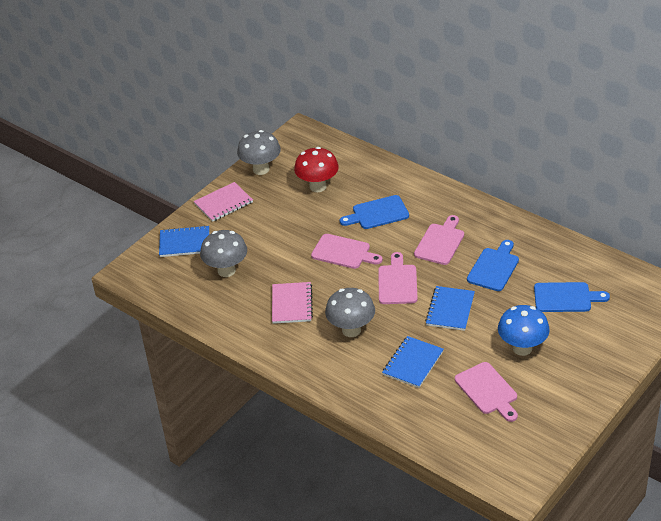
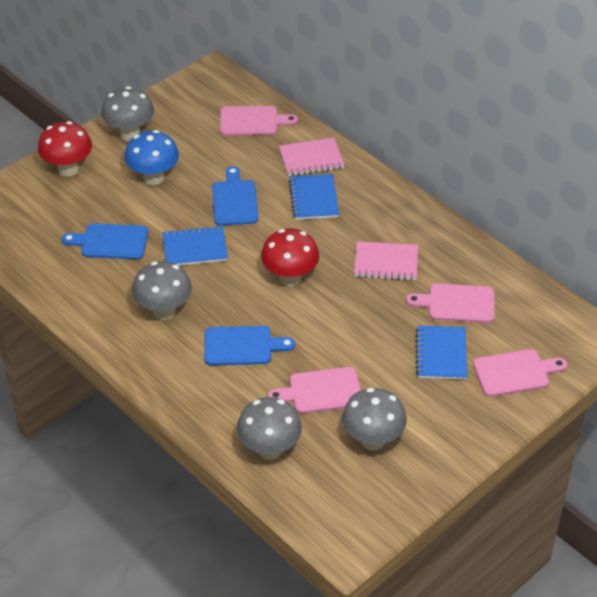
grey mushroom: [200,230,247,277] [237,130,281,175] [325,288,375,337] = 3 -> [101,86,154,141] [132,261,192,320] [237,397,302,460] [342,388,407,450] = 4
red mushroom: [294,147,339,192] = 1 -> [38,121,92,176] [261,229,319,286] = 2

